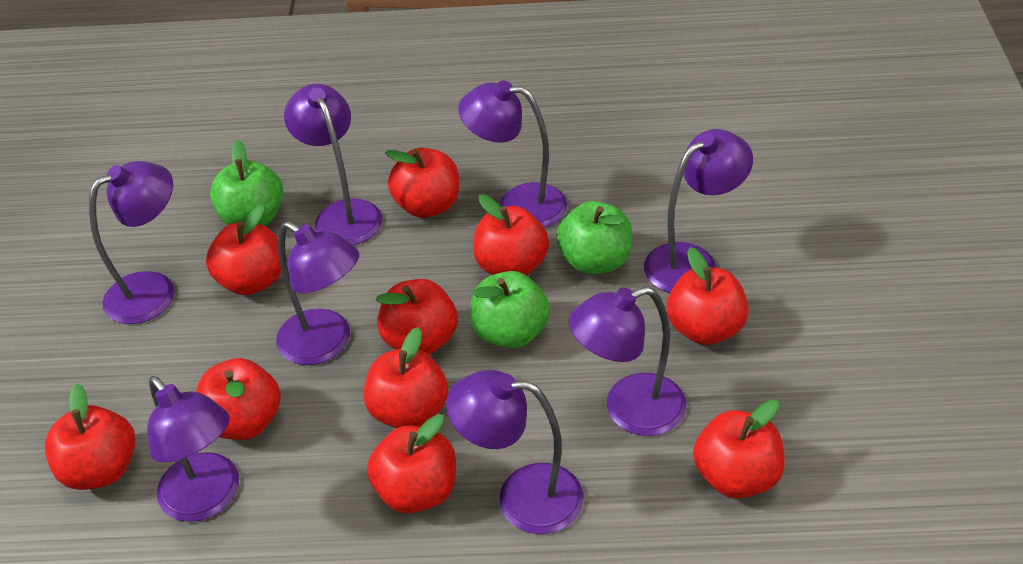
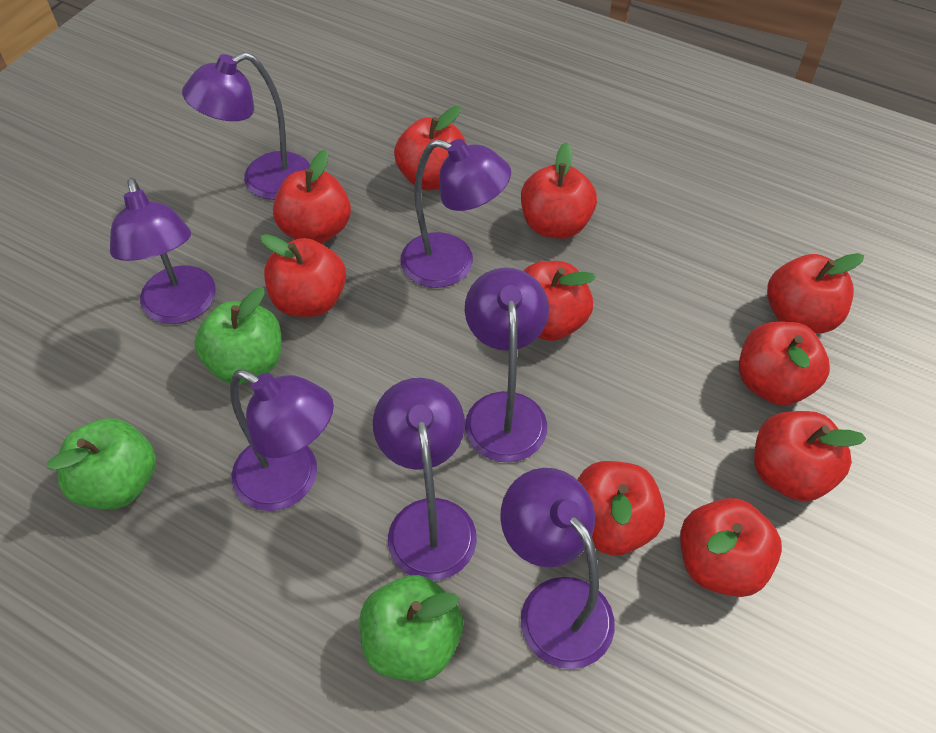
purple lamp: [89,161,174,324] [147,376,239,522] [276,221,359,365] [284,84,382,245] [446,370,584,534] [458,80,567,228] [569,287,687,436] [644,129,753,293] = 8 -> [110,178,216,324] [182,52,310,200] [230,370,334,511] [373,378,477,581] [401,139,511,288] [465,268,549,463] [500,468,615,669] = 7

